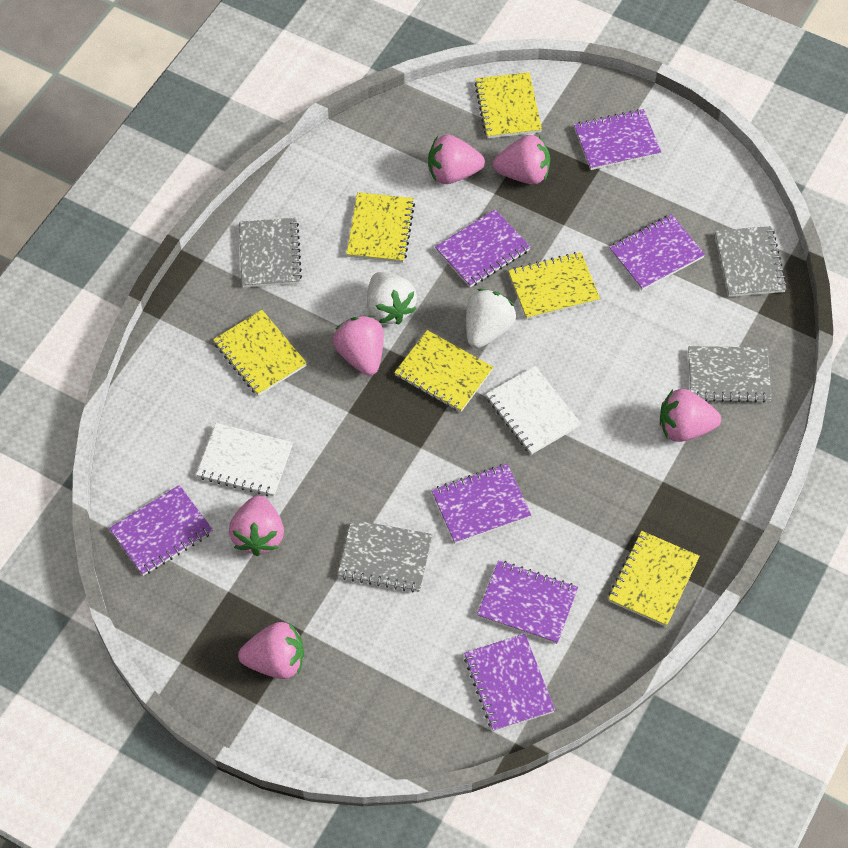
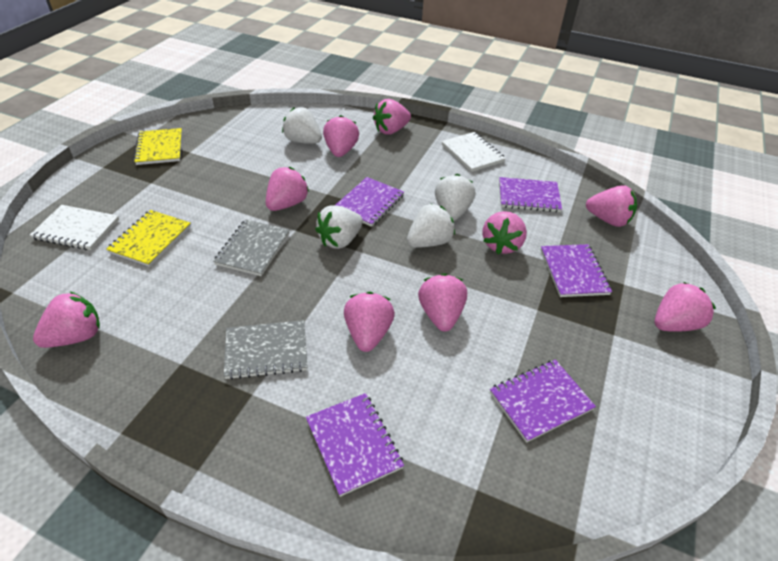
grey notebook: [239,218,302,287] [337,519,433,593] [688,346,772,403] [715,226,787,297] = 4 -> [213,219,290,276] [224,320,308,380] = 2
pink strawberry: [229,495,284,556] [238,622,304,679] [333,315,384,376] [428,135,485,184] [493,135,550,184] [660,389,721,442] = 6 -> [33,291,100,348] [266,167,309,211] [323,115,359,157] [344,292,395,352] [373,99,411,134] [418,273,467,332] [482,211,527,254] [586,185,637,227] [655,282,716,332] = 9
purple notebook: [109,485,213,576] [432,464,531,544] [435,209,530,287] [464,634,555,732] [477,560,578,644] [574,109,661,170] [609,214,705,290] = 7 -> [306,393,404,497] [335,177,404,227] [490,360,596,443] [499,177,562,212] [541,244,612,297] = 5
white strawberry: [367,272,417,324] [466,289,516,348] = 2 -> [282,107,322,144] [315,205,363,249] [407,203,455,248] [435,174,475,221] = 4
yellow notebook: [213,310,307,396] [347,192,415,263] [394,330,493,412] [474,72,542,138] [508,252,600,320] [608,531,700,627] = 6 -> [106,210,191,267] [133,128,182,165] = 2

